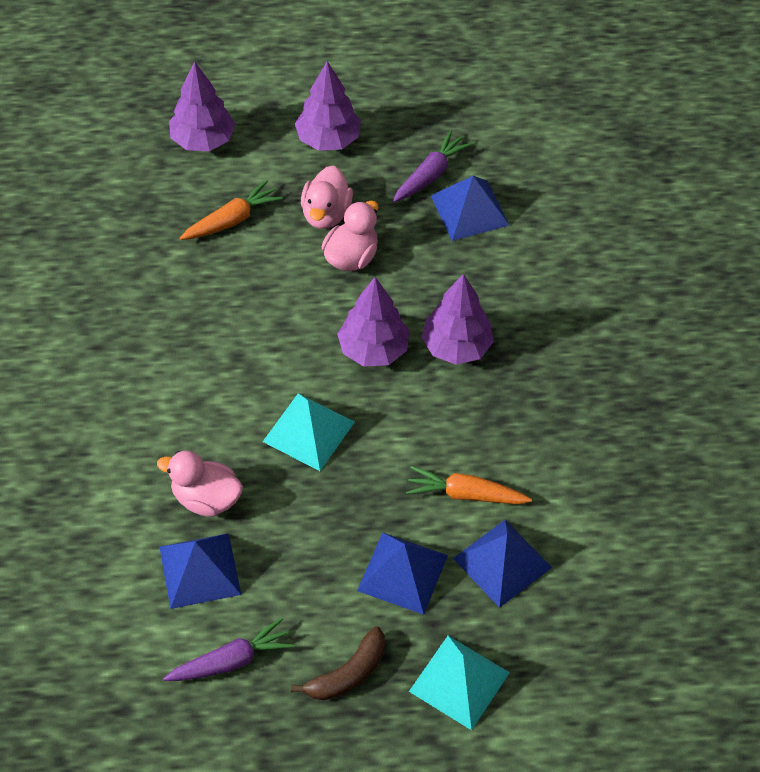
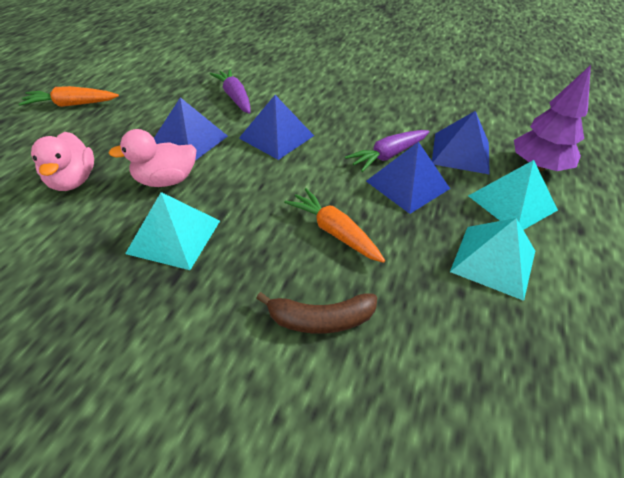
pink duck: [157,451,243,517] [301,166,353,229] [322,201,379,271] = 3 -> [31,132,94,191] [109,129,197,187] = 2
purple tree: [169,61,235,151] [295,61,361,151] [337,277,409,366] [421,274,494,365] = 4 -> [514,65,591,171] = 1
turquoise pyramid: [263,393,355,471] [409,636,510,730] = 2 -> [125,192,220,270] [450,218,535,301] [468,160,558,230] = 3

